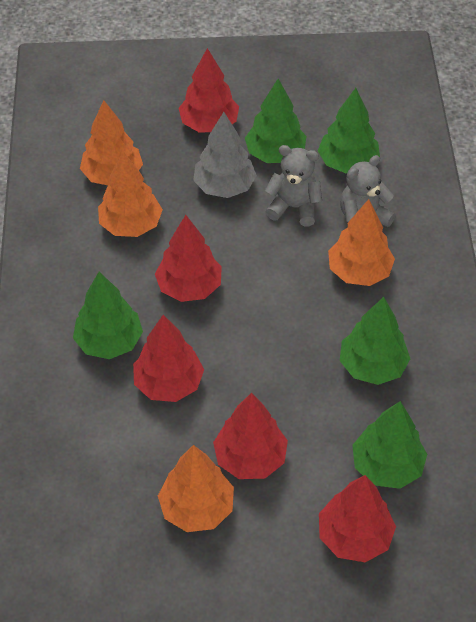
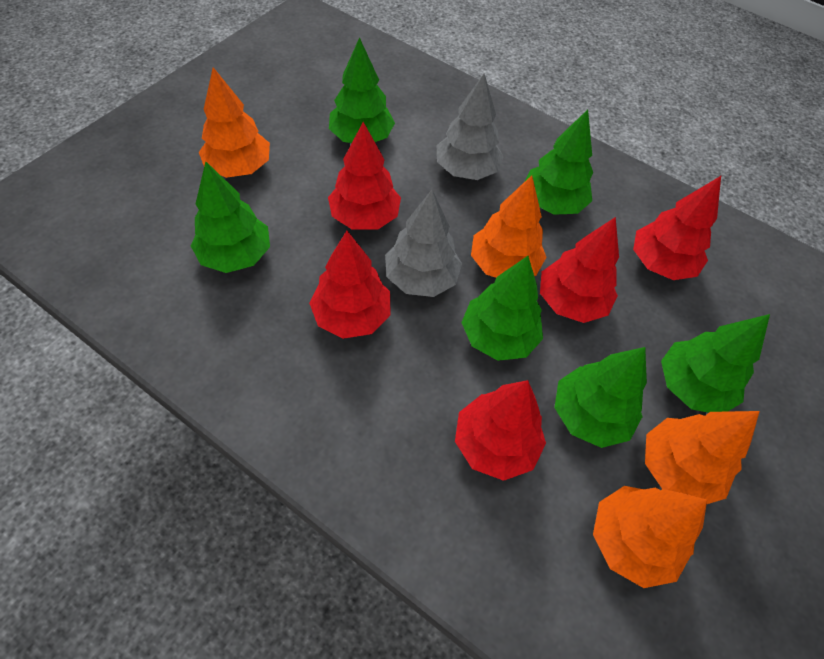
green tree: [73,272,143,359] [245,79,307,163] [318,88,380,173] [340,297,410,385] [352,401,427,489] = 5 -> [191,161,270,273] [329,37,395,143] [461,256,543,361] [524,110,593,215] [554,347,647,448] [661,314,770,413] = 6
grey teddy bear: [265,145,322,226] [340,155,396,227] = 2 -> none = 0
grey tree: [193,112,257,198] = 1 -> [385,190,462,297] [437,73,504,180] = 2

